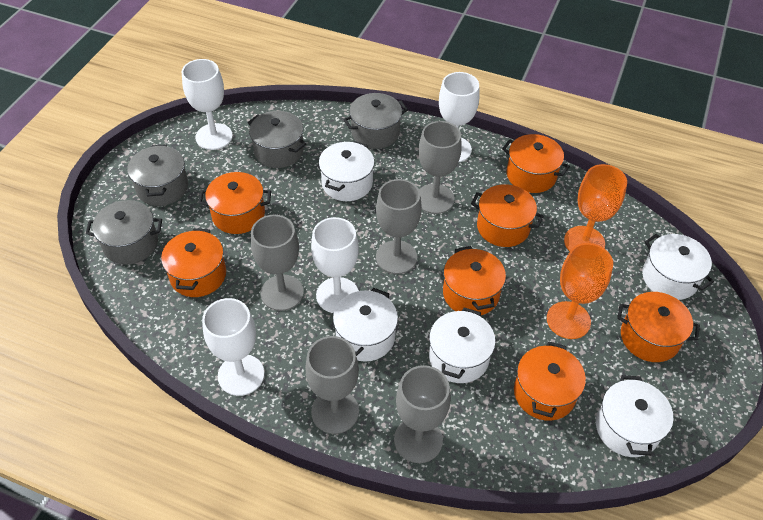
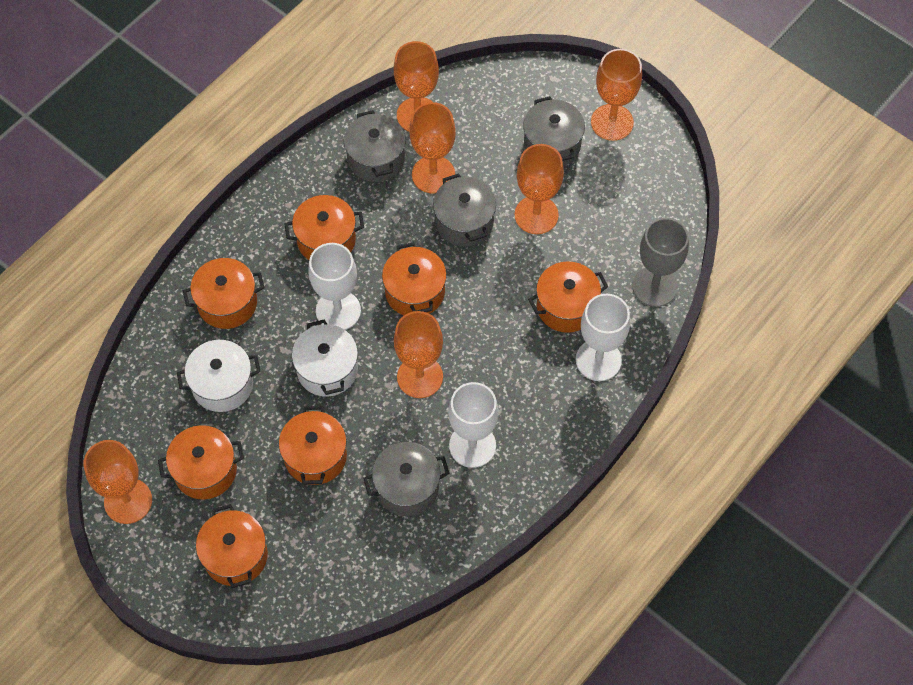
grey goblet: [251,215,304,311] [305,336,359,434] [376,179,422,274] [394,365,451,463] [419,121,462,214] = 5 -> [632,218,689,307] = 1
orange goblet: [547,243,613,339] [564,164,627,251] = 2 -> [84,440,152,524] [394,41,439,132] [394,311,443,398] [409,102,456,194] [515,144,564,234] [591,49,642,141] = 6
white goblet: [182,59,233,150] [202,298,264,396] [311,217,359,313] [439,72,480,163] = 4 -> [308,243,361,330] [448,382,499,468] [576,294,630,381] = 3
white pot: [319,141,375,201] [333,288,398,362] [429,307,495,383] [596,375,673,457] [642,234,714,300] = 5 -> [177,340,261,412] [292,319,358,397] = 2

